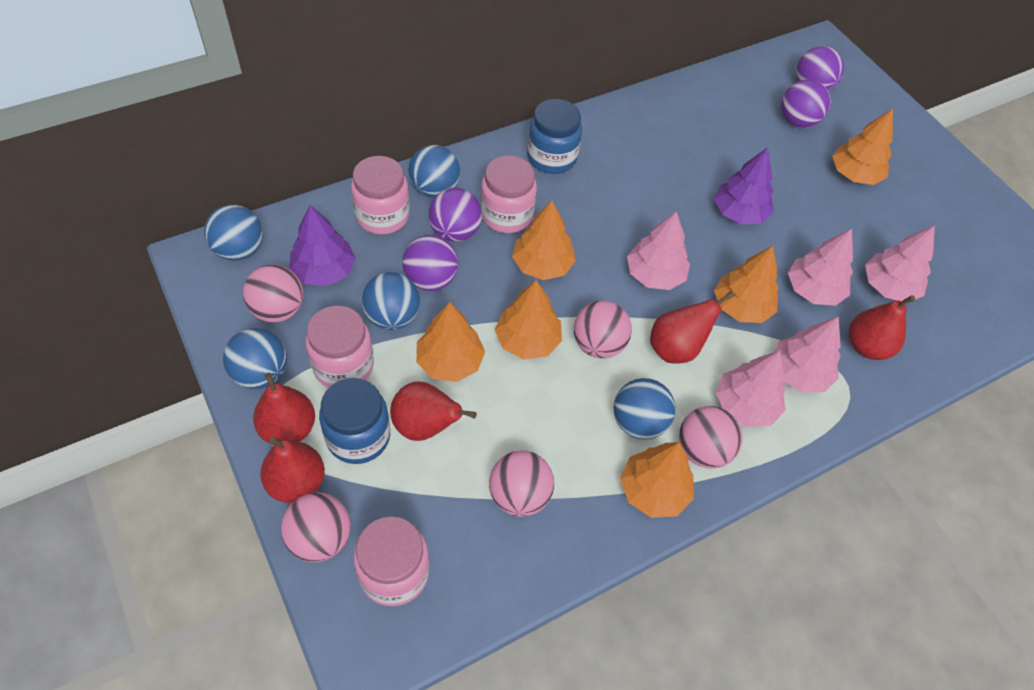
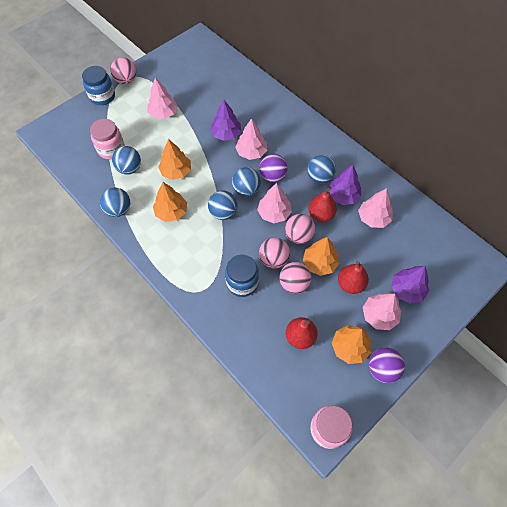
orange tree: [416,302,485,382] [495,280,562,359] [512,200,576,280] [620,442,694,518] [714,246,779,323] [832,109,893,185] = 6 -> [153,182,187,222] [158,139,191,180] [303,237,339,276] [332,325,371,364] = 4
pink ball: [243,264,304,322] [281,492,351,562] [489,451,554,517] [574,301,632,358] [679,406,743,469] = 5 -> [110,57,136,84] [259,237,290,269] [279,262,312,294] [285,214,315,244] = 4
pink jar: [306,306,374,388] [351,156,410,235] [353,516,430,606] [480,156,537,233] = 4 -> [90,119,125,159] [310,405,353,449] = 2
purple ball: [402,235,459,291] [428,188,482,242] [781,79,831,128] [796,46,844,91] = 4 -> [259,154,288,182] [369,347,405,383] = 2
purple tree: [290,205,356,286] [714,148,774,224] = 2 -> [210,100,241,141] [328,165,361,205] [391,266,429,304] = 3
red pear: [253,373,315,445] [260,436,325,503] [390,382,477,441] [650,291,734,364] [849,295,915,360] = 5 -> [286,317,318,349] [309,187,337,222] [338,261,369,294] = 3

